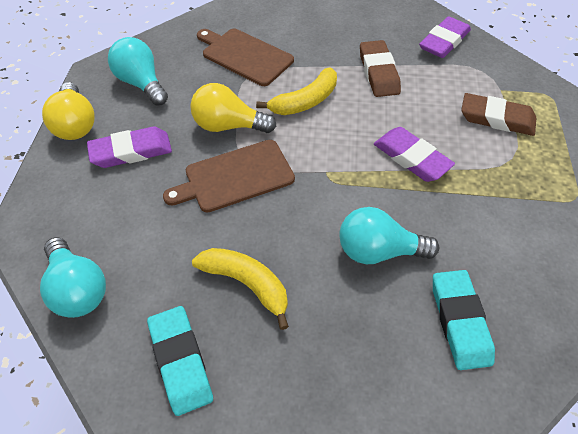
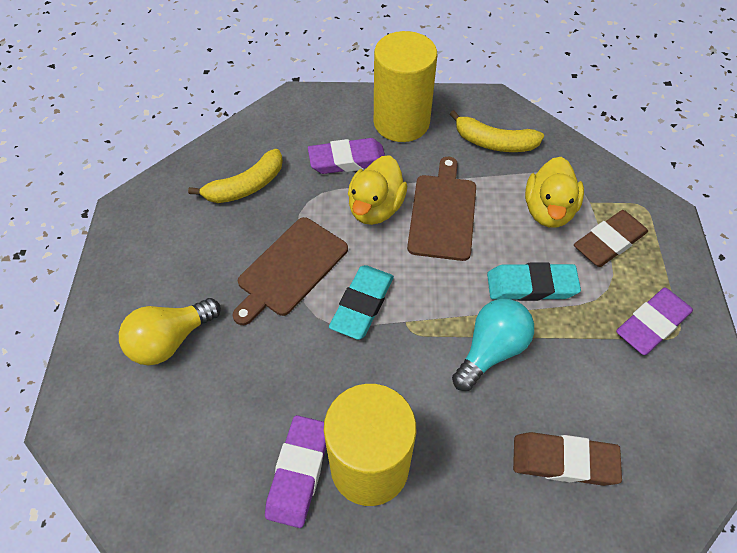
turquoise light bulb: [40,237,106,318] [108,37,168,106] [339,207,439,264] = 3 -> [452,299,534,391] = 1
yellow cylinder: none = 0 -> [324,384,416,506] [374,31,437,142] = 2
yellow duck: none = 0 -> [348,155,407,225] [525,157,584,228] = 2
yellow light bulb: [42,82,95,140] [190,83,276,133] = 2 -> [119,298,221,365] = 1

